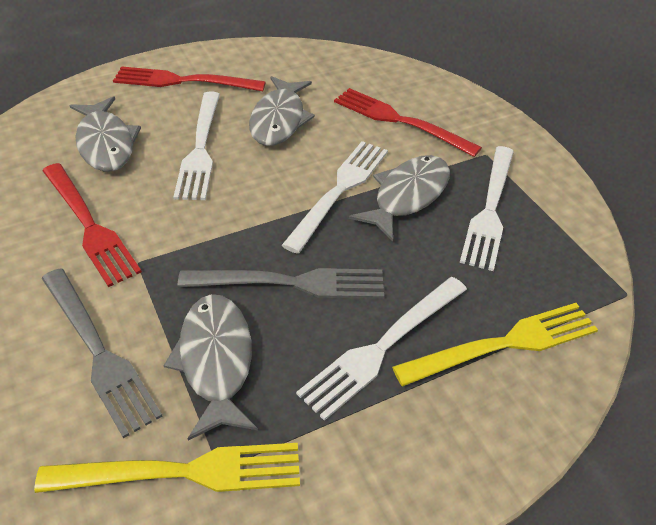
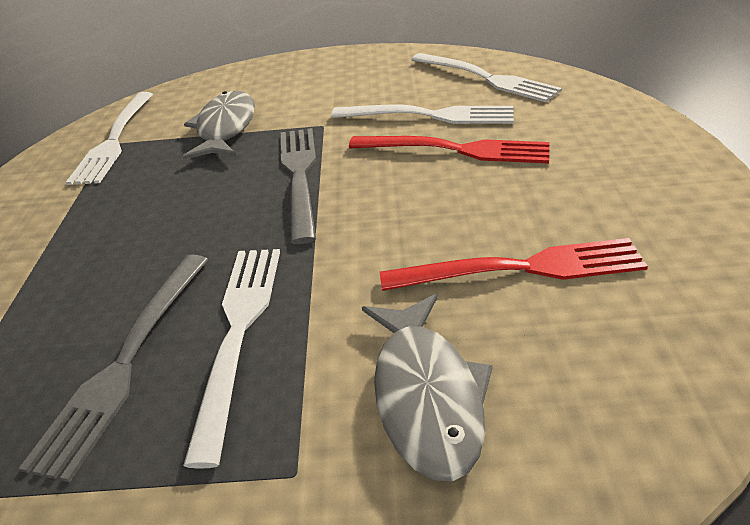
grey fish: [69,96,141,172] [164,294,258,440] [249,76,315,146] [349,155,450,242] = 4 -> [182,91,255,160] [362,294,493,482] = 2
red fork: [42,163,142,287] [113,66,266,91] [334,88,482,157] = 3 -> [349,136,550,164] [380,238,648,291] = 2
yellow fork: [34,443,300,493] [392,303,598,387] = 2 -> none = 0

